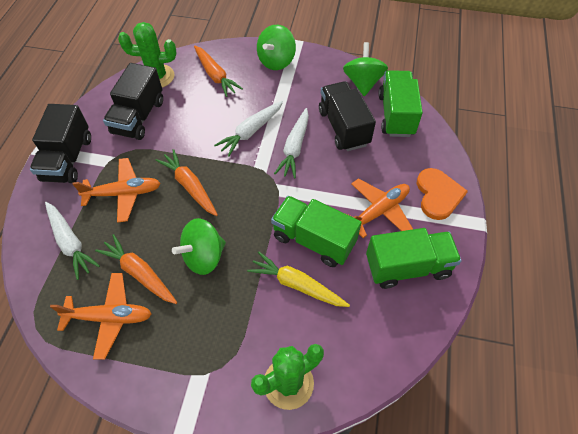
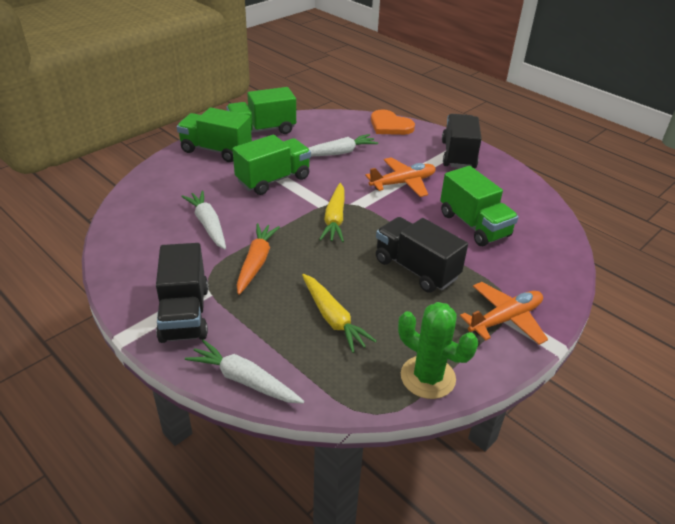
green cactus: [118,22,177,87] [251,344,324,410] = 2 -> [398,302,478,399] = 1
green spinning top: [172,218,226,275] [257,25,296,70] [343,42,388,96] = 3 -> none = 0
green truck: [271,196,362,267] [366,228,462,289] [378,70,423,137] = 3 -> [177,107,252,162] [226,87,296,134] [233,135,311,195] [440,166,519,246] = 4
orange carrot: [95,234,177,304] [155,149,218,216] [194,46,243,97] = 3 -> [237,223,280,295] = 1
orange plane: [50,273,151,360] [72,158,161,223] [345,178,413,238] = 3 -> [365,157,436,197] [460,282,548,345] = 2
yellow carrot: [247,251,350,307] = 1 -> [302,274,377,353] [319,183,345,242] = 2

